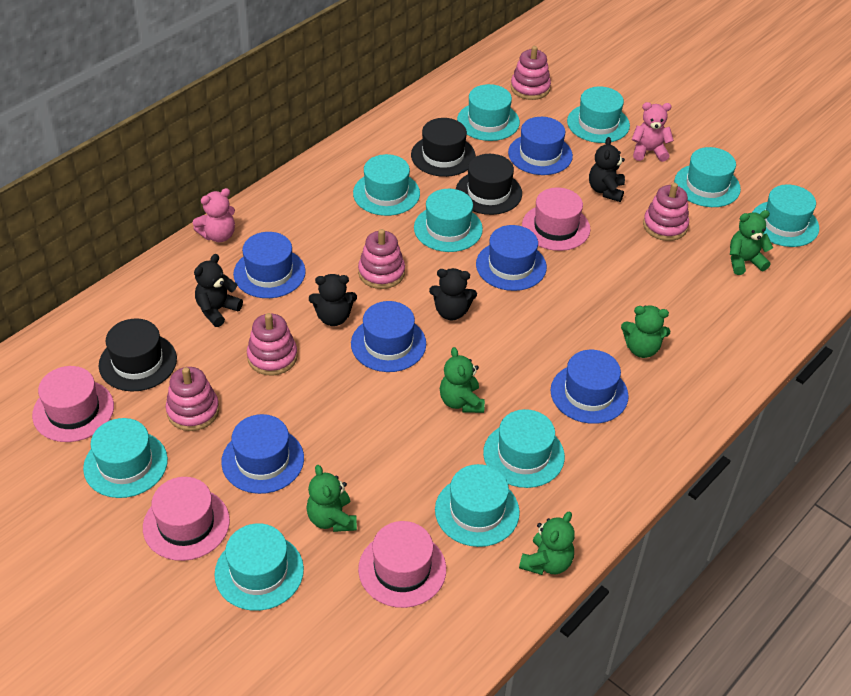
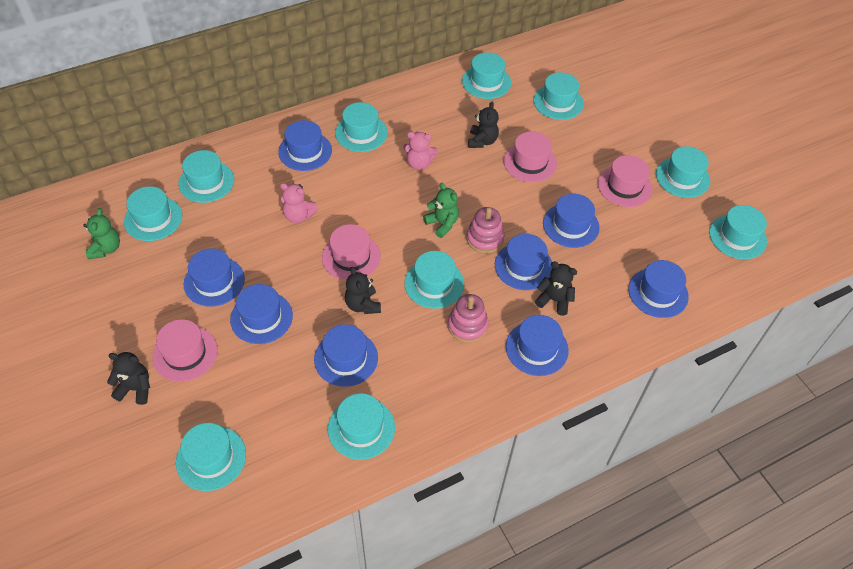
black hat: [98,318,177,392] [411,118,476,177] [456,154,522,215] = 3 -> none = 0
blue hat: [221,414,304,494] [233,232,306,298] [351,301,426,372] [476,225,547,291] [508,117,573,175] [551,350,629,424] = 6 -> [184,248,245,306] [230,284,293,344] [278,120,332,171] [314,324,378,387] [495,234,553,290] [506,315,569,376] [543,194,600,248] [628,260,689,318] = 8
green teddy bear: [306,465,357,532] [440,347,485,413] [519,512,575,575] [621,306,670,358] [730,210,773,275] = 5 -> [83,208,120,259] [423,183,459,238] = 2
pink stacking toy: [166,367,219,431] [247,313,298,376] [358,229,405,289] [511,46,551,100] [643,183,689,241] = 5 -> [448,294,489,343] [466,207,504,253] = 2

